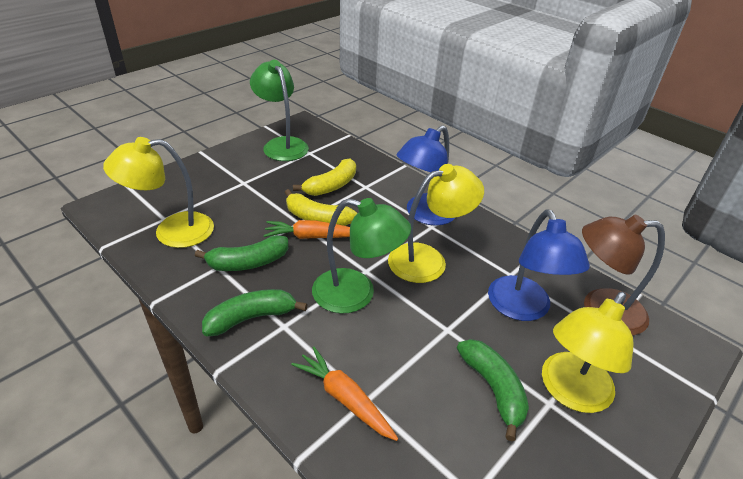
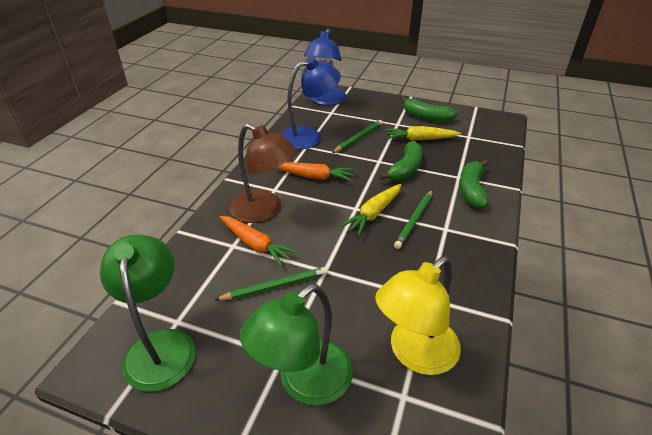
green pencil: none = 0 -> [215,267,328,301] [332,120,383,153] [394,190,433,249] = 3
yellow banana: [284,189,357,226] [293,158,356,196] = 2 -> none = 0
yellow carrot: none = 0 -> [340,184,401,236] [385,126,461,141] = 2
yellow lamp: [103,137,214,248] [388,164,484,283] [542,292,634,413] = 3 -> [375,257,461,375] = 1

